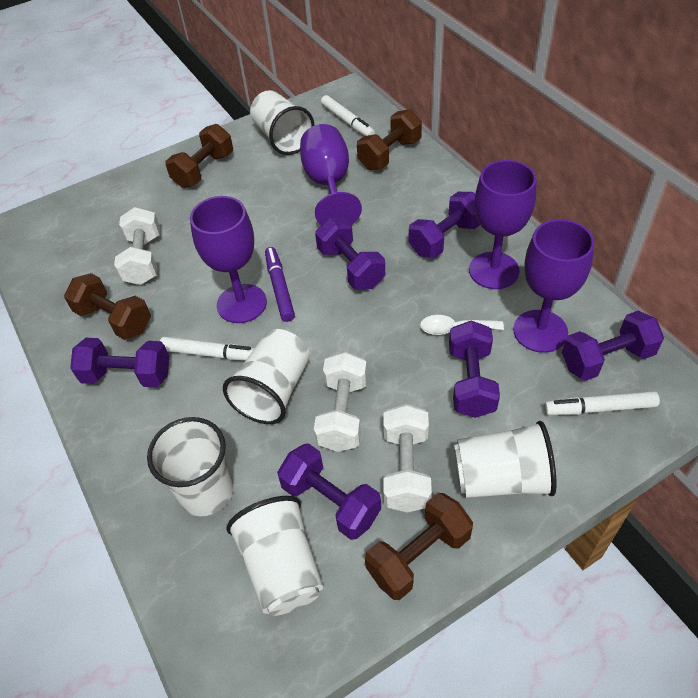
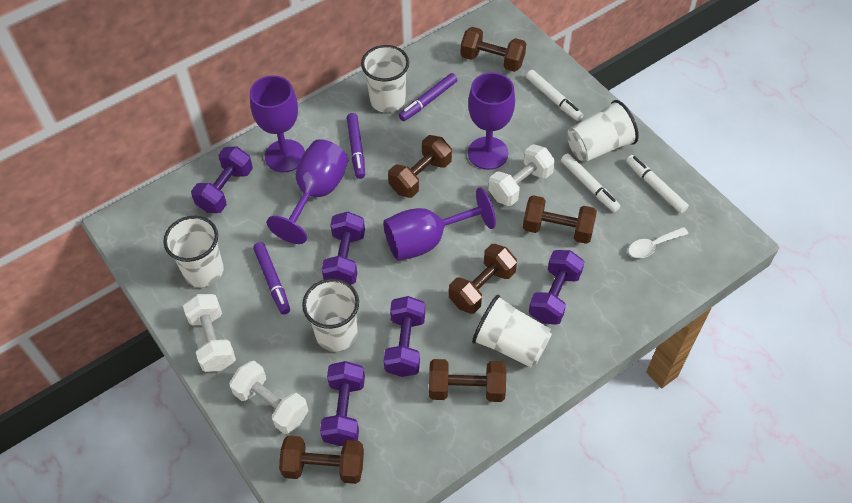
brown dumbbell: [64,273,151,340] [166,124,233,188] [357,109,422,170] [365,493,473,600] = 4 -> [279,436,364,484] [388,135,452,198] [429,359,506,402] [449,244,517,314] [461,27,526,72] [523,195,597,244] = 6
purple dumbbell: [70,338,169,388] [277,443,381,540] [315,218,385,290] [409,192,480,258] [449,320,500,418] [562,311,664,381] = 6 -> [191,147,253,213] [320,361,365,446] [322,212,365,285] [384,296,425,377] [529,250,584,325] = 5
purple marker: [265,247,295,322] = 1 -> [253,242,290,315] [347,113,365,179] [399,73,457,121] = 3

